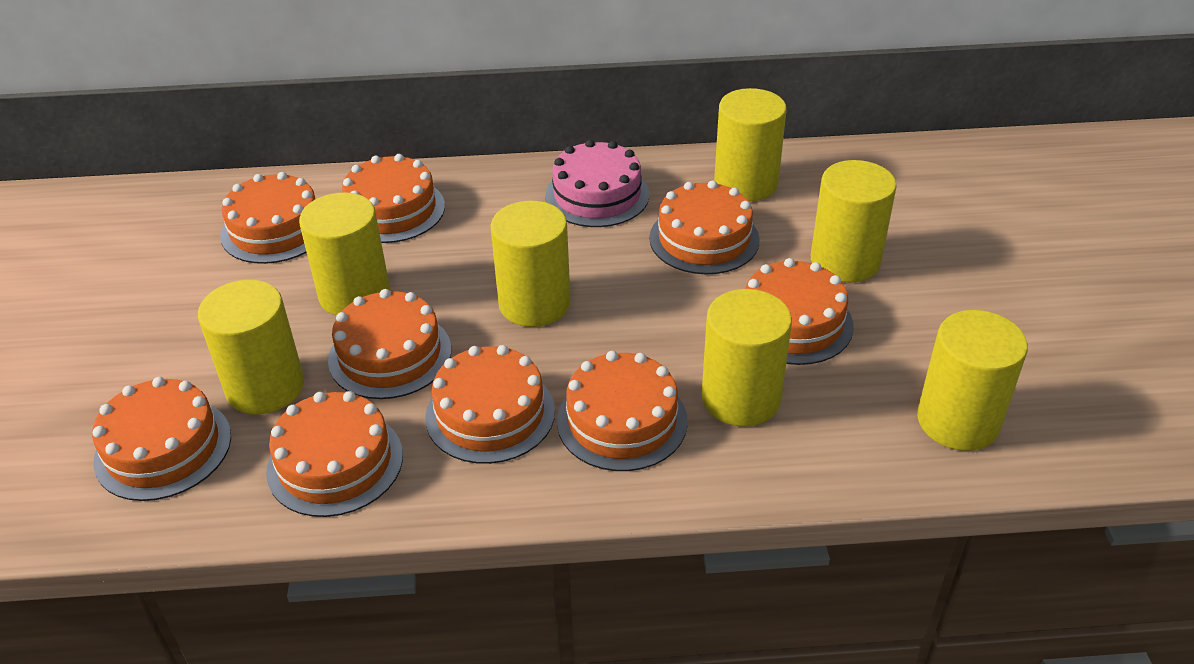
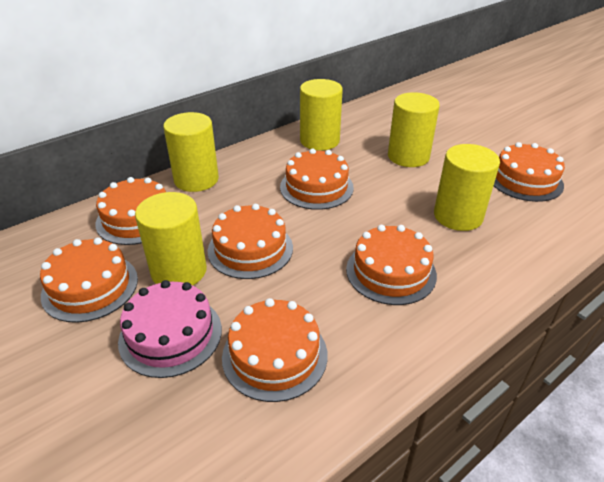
orange cake: [92,377,231,501] [220,172,315,264] [266,391,403,517] [328,289,451,399] [342,154,445,243] [425,345,555,464] [557,351,688,471] [649,180,760,274] [746,258,854,365] = 9 -> [40,238,138,323] [95,177,166,245] [208,204,293,279] [222,298,328,402] [280,149,354,210] [346,225,437,305] [494,142,565,202] = 7
yellow cylinder: [198,280,304,414] [299,193,390,316] [491,201,571,327] [702,289,792,427] [714,88,787,202] [811,160,897,283] [917,310,1028,451] = 7 -> [135,192,207,285] [163,112,219,192] [300,79,343,151] [388,92,440,167] [434,144,500,231] = 5

